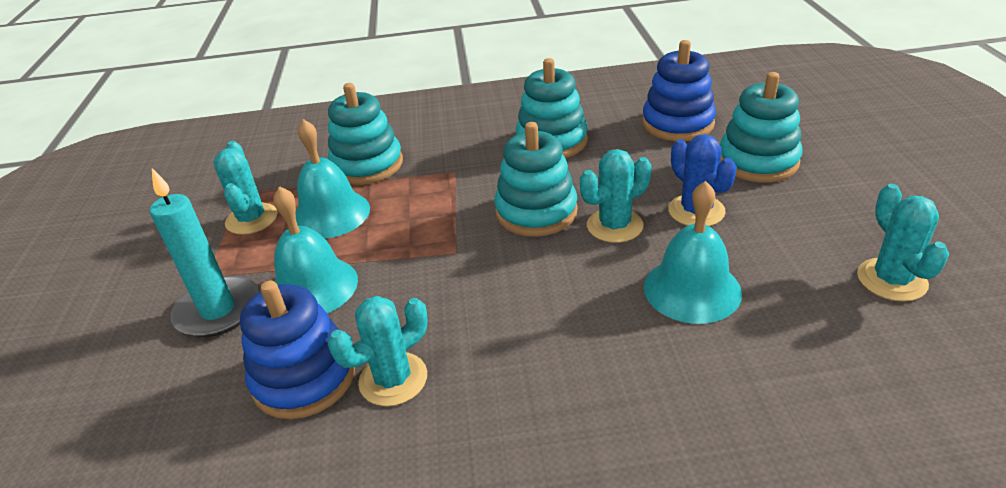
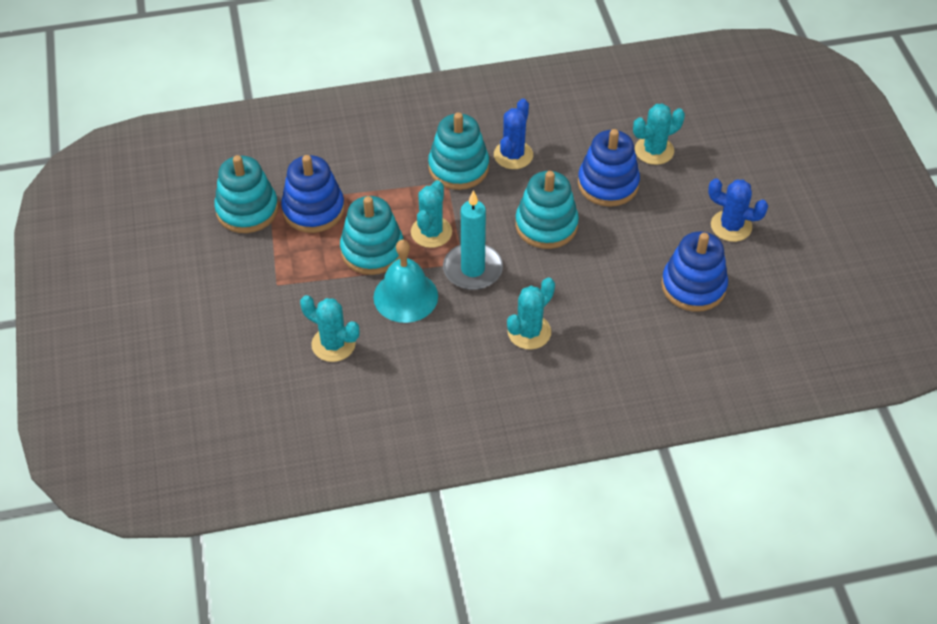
blue cactus: [668,134,737,226] = 1 -> [494,99,533,169] [708,178,768,242] = 2
blue stacking toy: [240,281,355,419] [642,40,716,141] = 2 -> [281,155,345,233] [578,129,640,207] [661,231,728,312] = 3
turquoise bell: [273,186,358,313] [296,119,370,239] [644,181,742,324] = 3 -> [373,240,438,323] = 1

